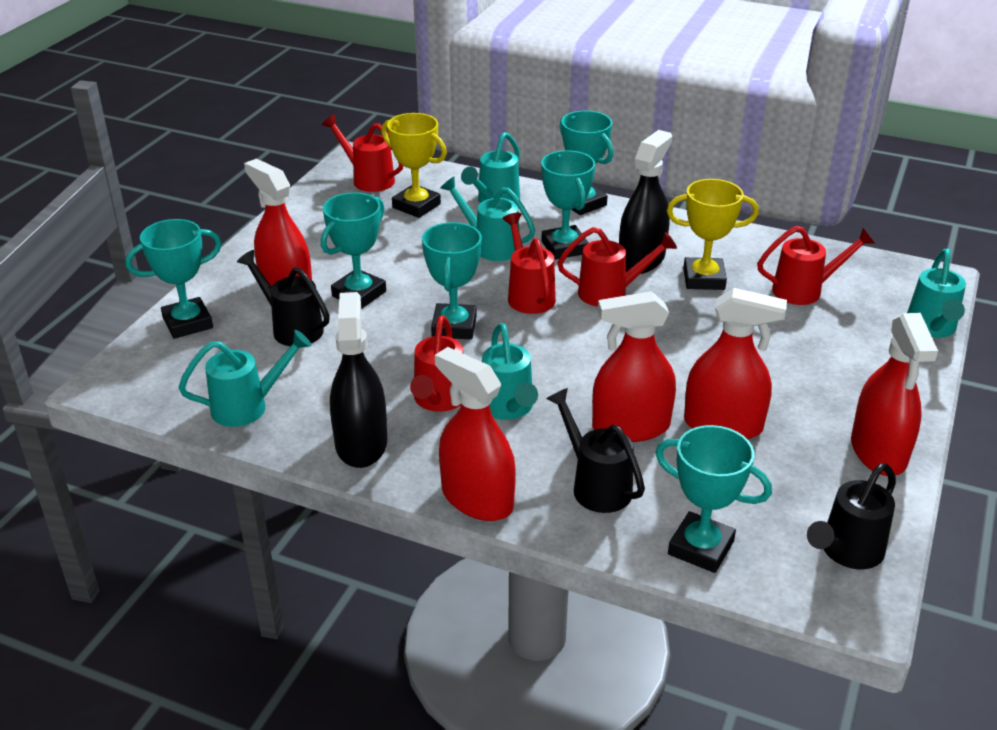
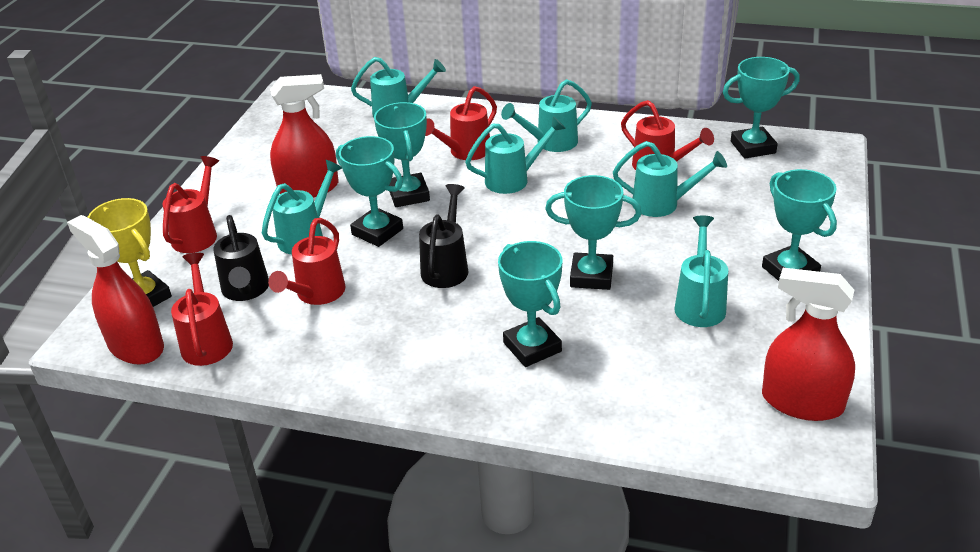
black spray bottle: [330,292,387,468] [619,130,672,274] = 2 -> none = 0
black watering can: [237,250,330,346] [546,388,645,513] [807,463,896,569] = 3 -> [213,215,269,301] [419,184,468,288] = 2
red spray bottle: [244,159,312,287] [435,347,516,521] [592,291,676,442] [684,288,787,439] [851,313,938,476] = 5 -> [67,215,164,365] [270,74,338,197] [762,268,855,421] = 3
turquoise watering can: [179,330,312,427] [440,177,535,261] [461,132,520,203] [482,323,538,420] [907,249,966,338] = 5 -> [262,160,342,254] [351,57,446,117] [465,116,566,194] [501,79,592,152] [613,141,727,217] [674,216,728,327] = 6
yellow trophy: [381,113,447,218] [667,179,759,290] = 2 -> [88,198,172,307] = 1

